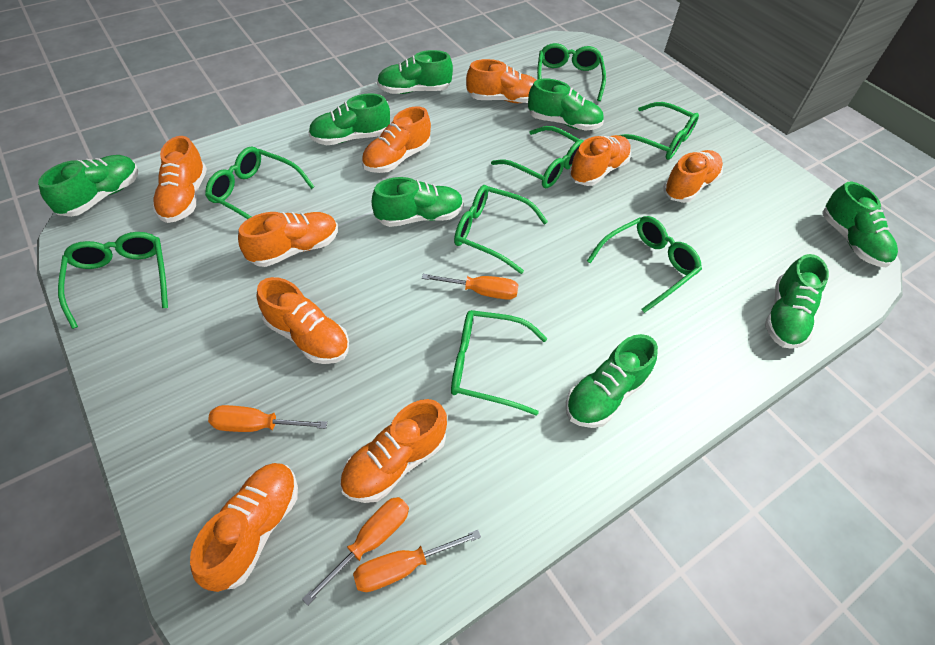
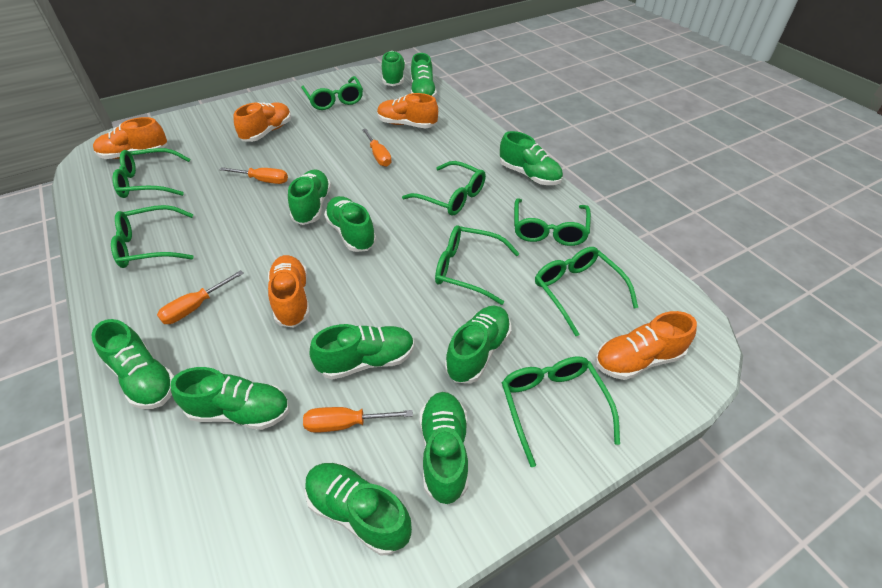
green shoe: [38,155,139,217] [308,93,390,145] [372,177,463,227] [377,50,453,94] [528,79,604,131] [566,334,658,428] [765,254,829,349] [822,182,898,267] = 8 -> [91,319,174,409] [170,367,289,430] [288,170,331,225] [305,463,412,556] [309,324,415,380] [324,196,377,252] [382,51,406,86] [411,53,437,98] [420,392,468,505] [445,306,511,384] [500,131,563,185] = 11
orange shoe: [152,136,207,223] [190,463,298,592] [238,212,338,267] [257,277,349,364] [340,399,447,503] [362,106,431,173] [466,59,536,103] [569,135,631,186] [663,150,723,203] = 9 -> [93,117,167,159] [234,102,291,142] [268,255,310,328] [377,93,438,128] [595,311,697,380] = 5

